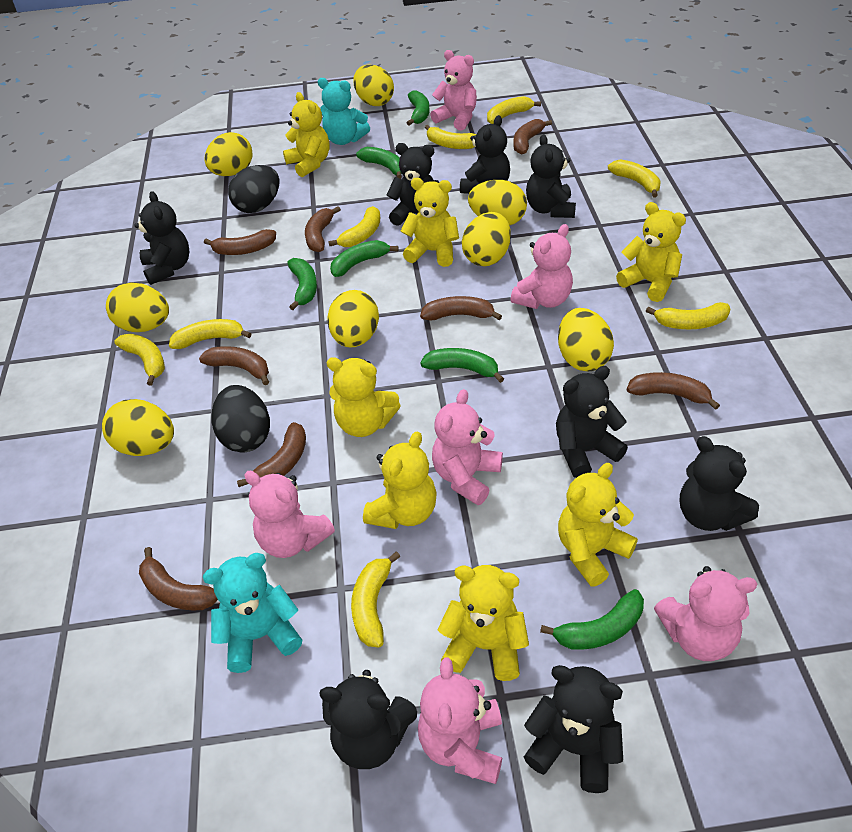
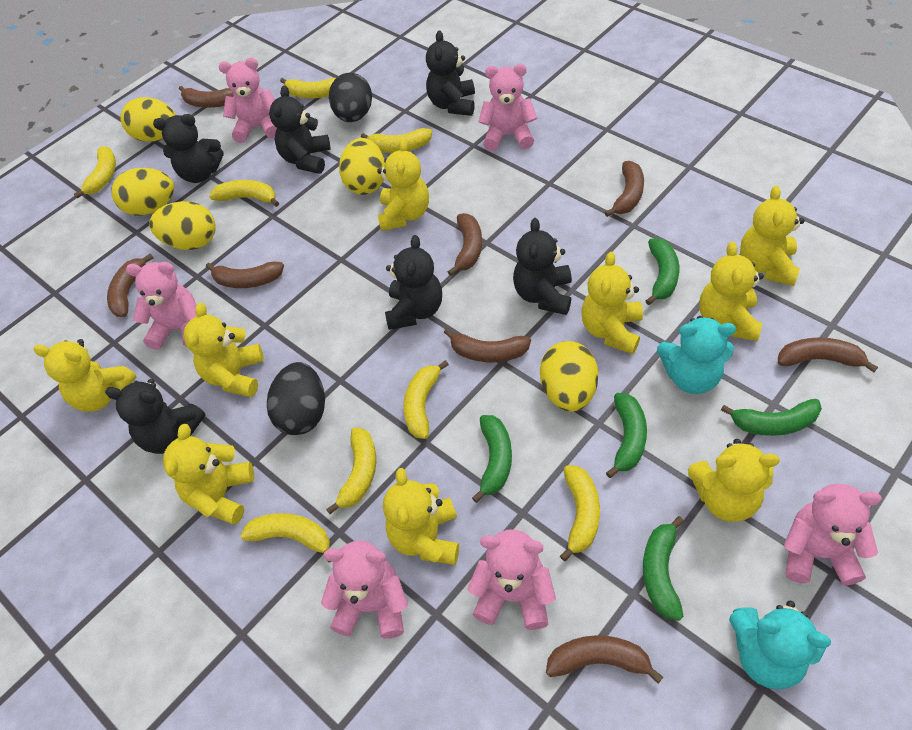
black teddy bear: [134,191,189,285] [319,670,417,769] [387,143,439,226] [460,115,510,194] [524,665,623,793] [526,134,576,218] [556,366,628,478] [680,436,759,531] = 8 -> [105,379,205,454] [153,114,223,183] [269,86,331,174] [385,235,442,330] [426,30,475,116] [513,218,572,315] = 6
green banana: [287,258,317,310] [330,240,398,277] [356,147,402,179] [407,90,430,126] [420,348,504,383] [540,589,644,650] = 6 -> [472,415,512,503] [606,393,647,478] [643,516,684,621] [646,238,679,305] [721,399,822,436] = 5
yellow egg: [102,399,174,456] [106,283,169,332] [205,132,253,176] [328,290,379,348] [353,64,394,106] [462,212,511,266] [468,180,527,225] [558,308,614,371] = 8 -> [111,168,174,216] [120,97,176,141] [149,201,216,250] [339,138,385,195] [540,341,598,412] = 5
yellow teddy bear: [283,92,329,177] [327,357,401,437] [363,432,437,529] [401,178,459,267] [437,565,529,681] [558,463,638,587] [616,202,686,302] = 7 -> [33,339,137,412] [163,424,254,525] [183,303,264,397] [377,139,429,231] [383,468,459,565] [582,252,643,354] [688,439,780,522] [699,242,764,341] [740,186,805,286] = 9

